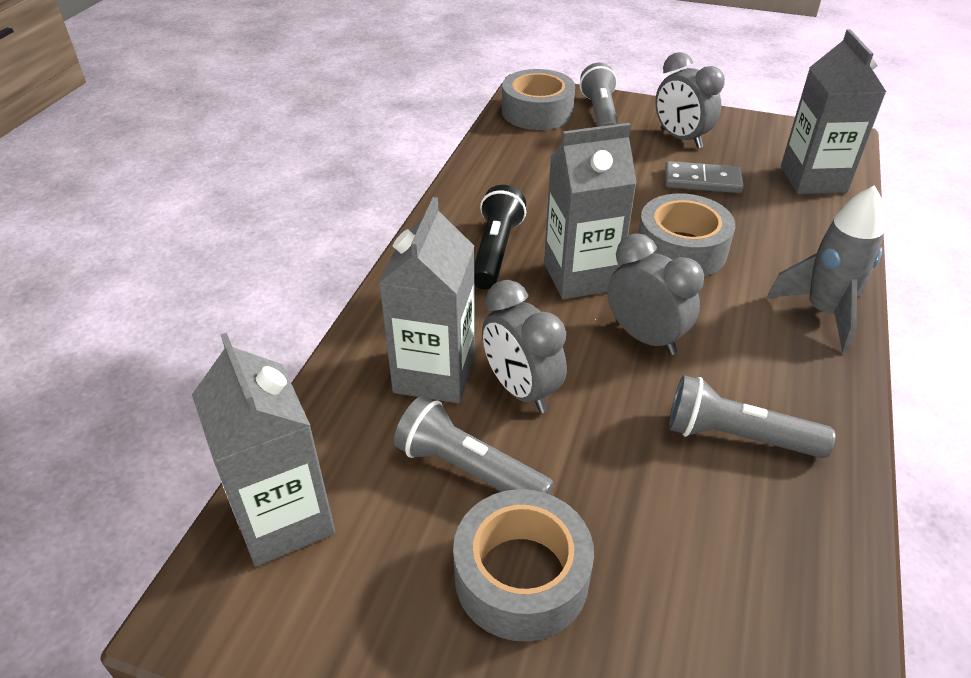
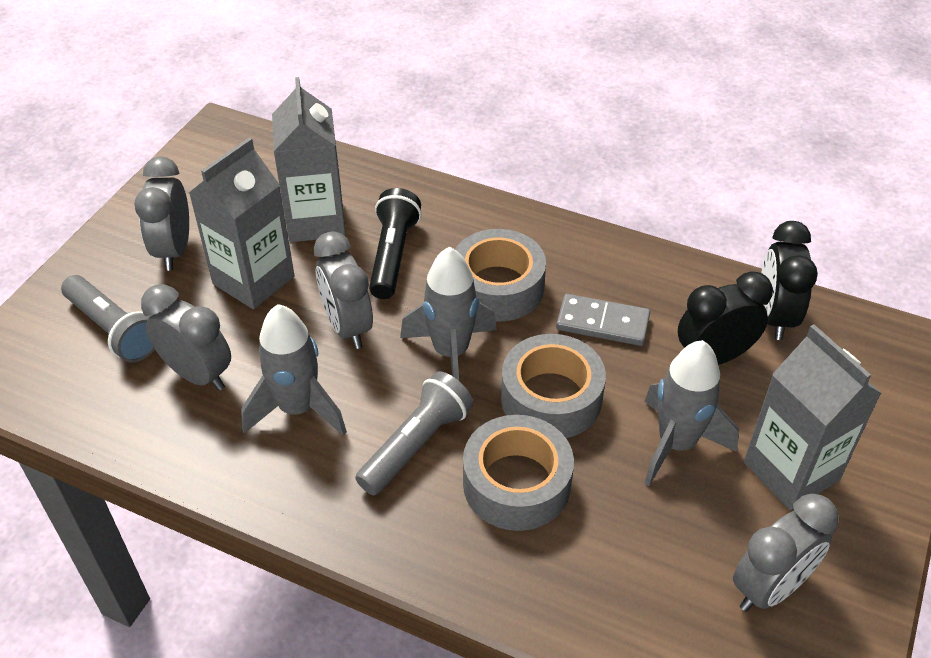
black clock: none = 0 -> [678,271,773,365] [761,221,818,340] = 2
grey carton: [192,333,335,566] [379,197,475,403] [544,123,637,299] [781,29,886,194] = 4 -> [189,137,295,309] [272,77,346,242] [744,324,882,510] = 3
grey clock: [482,280,567,413] [607,233,704,355] [655,52,725,148] = 3 -> [134,156,189,271] [141,284,231,391] [314,231,373,349] [733,494,839,612] = 4
grey flashlight: [394,396,554,495] [580,63,618,127] [669,375,836,458] = 3 -> [61,275,155,363] [355,371,473,495] = 2
grey rocket: [767,185,885,353] = 1 -> [241,304,347,436] [400,247,497,381] [644,340,739,486] = 3

